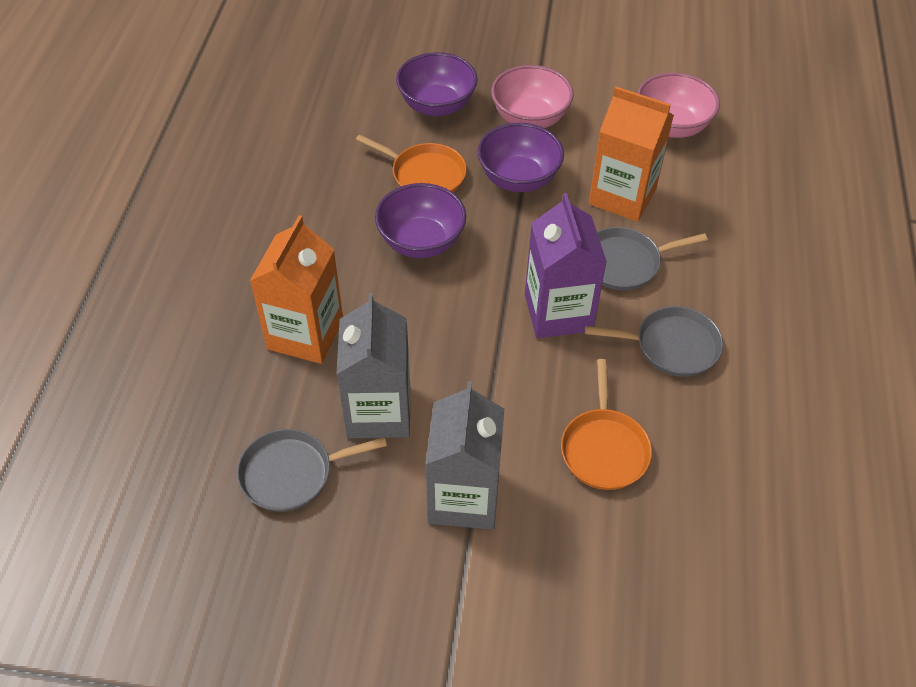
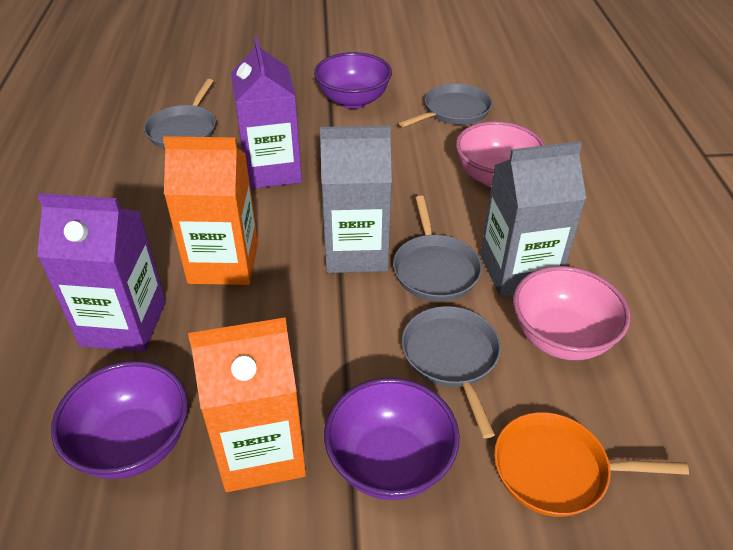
grey pan: [237,429,387,512] [585,306,723,377] [597,227,708,290] = 3 -> [144,79,216,149] [393,196,482,301] [399,83,492,127] [402,306,501,438] = 4
orange pan: [356,134,467,193] [561,359,652,490] = 2 -> [494,412,689,517] = 1
purple carton: [525,193,607,338] = 1 -> [37,193,166,352] [231,37,302,189] = 2

